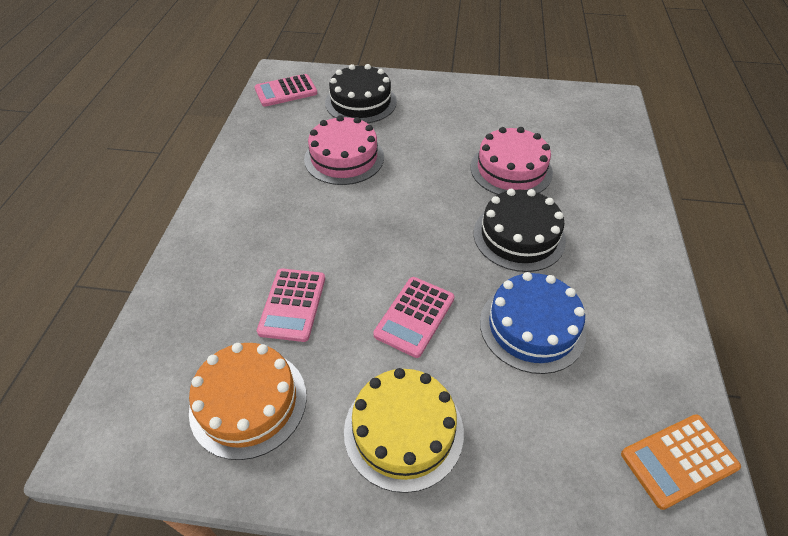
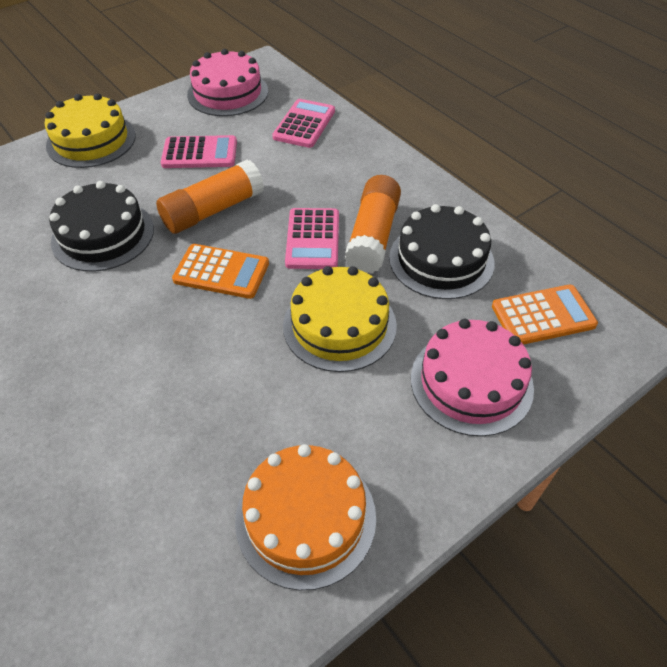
blue cake: [480,272,586,374] = 1 -> none = 0
orange calculator: [621,414,741,510] = 1 -> [172,244,269,299] [492,285,598,345] = 2
orange glue stick: none = 0 -> [156,160,264,234] [345,175,401,273] = 2
yellow cake: [344,368,464,493] = 1 -> [45,93,136,168] [283,266,397,372] = 2

